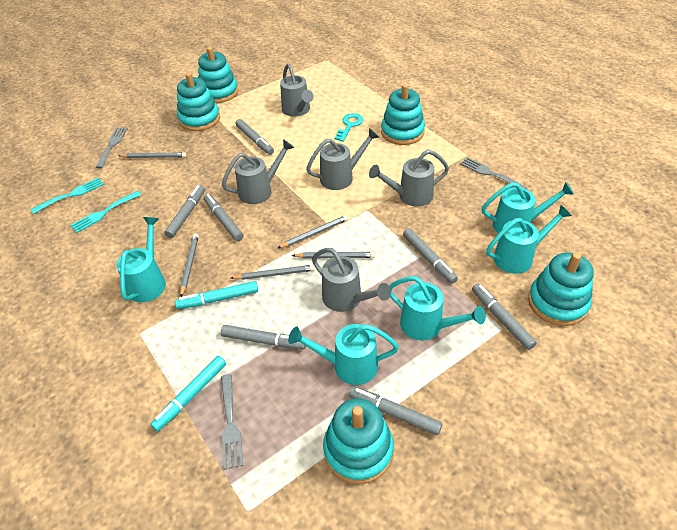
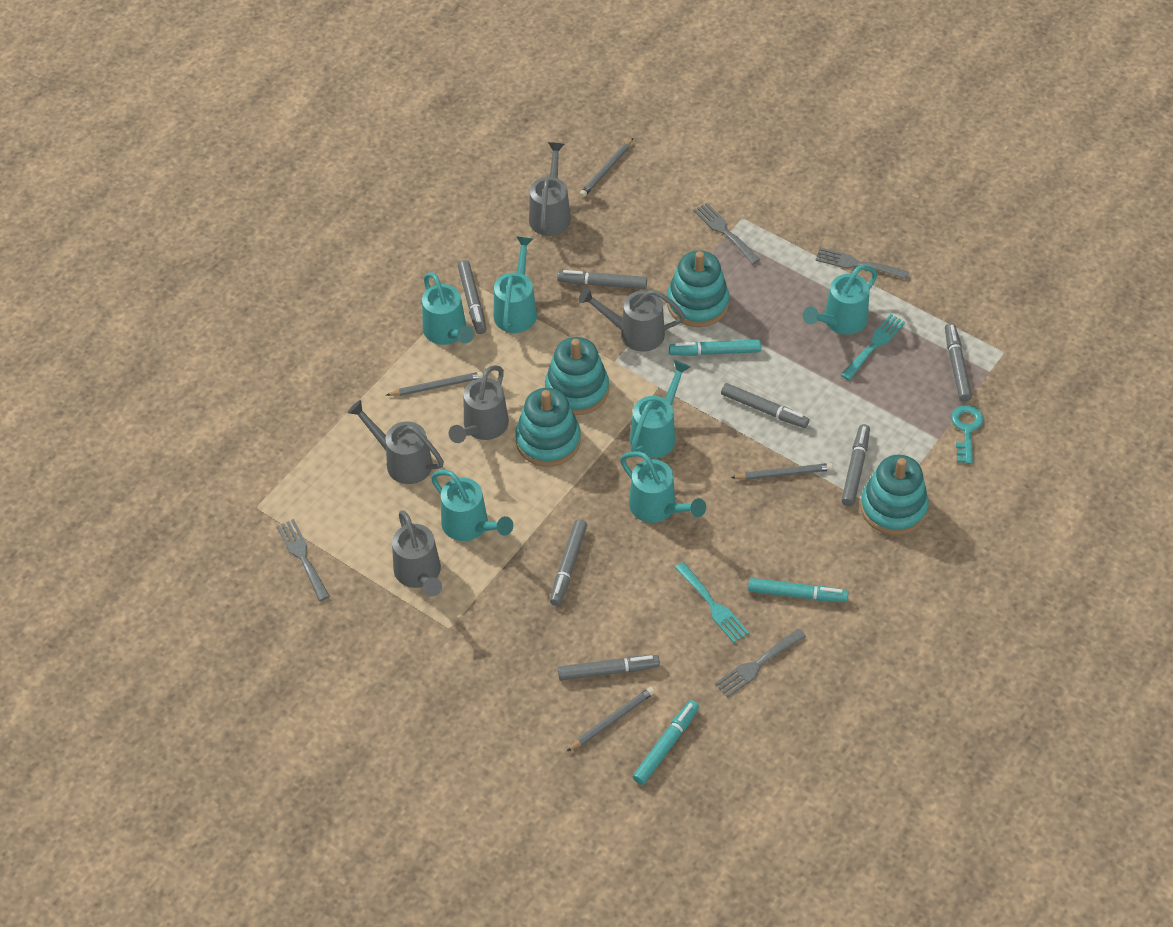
grey fork: [96,128,128,168] [221,374,243,470] [460,157,527,189] = 3 -> [277,519,330,601] [693,203,761,264] [715,629,806,697] [815,247,909,280] = 4
grey pencil: [119,152,186,158] [180,233,199,297] [231,265,315,280] [278,215,348,248] [292,252,375,259] = 5 -> [387,372,483,396] [566,687,655,752] [580,138,633,197] [731,463,833,480] = 4
turquoise marker: [150,356,226,432] [175,281,258,309] = 2 -> [633,700,699,785] [669,340,761,356] [748,578,848,602] = 3
turquoise stacking toy: [177,73,220,131] [198,47,238,103] [323,398,394,484] [381,84,425,145] [528,253,594,326] = 5 -> [515,388,581,467] [545,337,609,415] [667,251,729,327] [860,455,929,535] = 4
turquoise watering can: [116,217,166,302] [288,324,399,385] [389,276,486,340] [482,182,574,233] [486,205,572,274] = 5 -> [422,272,474,345] [431,470,513,541] [494,236,537,333] [620,451,706,523] [630,360,690,458] [803,265,878,334] = 6

